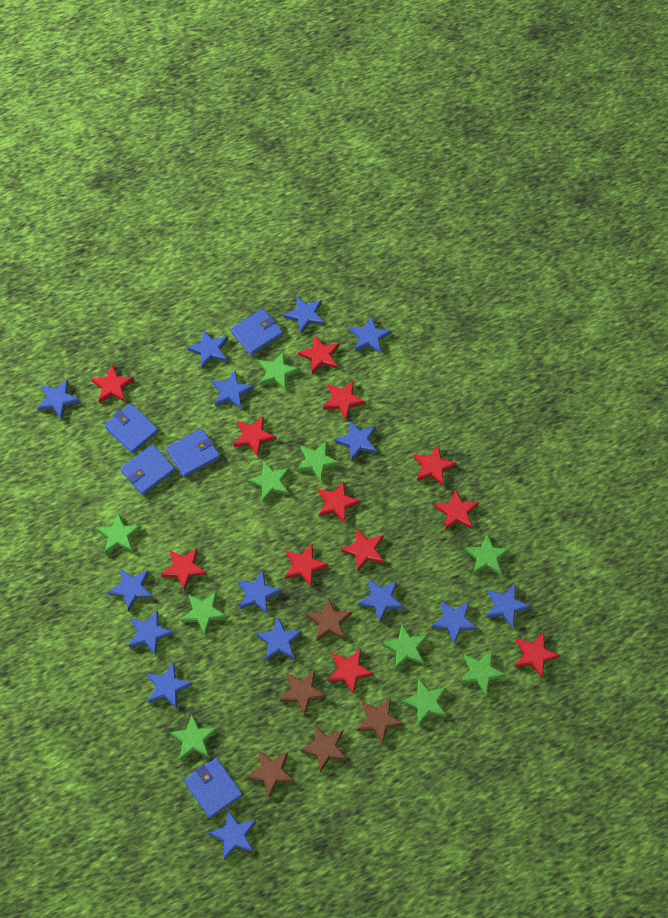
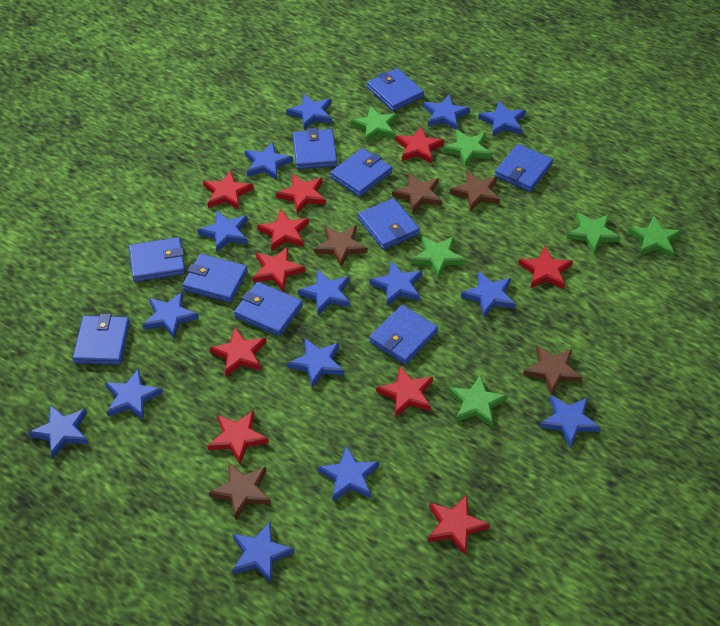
blue wallet: [105,404,159,454] [120,444,176,495] [166,429,220,478] [184,758,243,819] [231,309,283,356] = 5 -> [73,313,130,365] [129,237,185,282] [182,254,248,303] [234,282,303,336] [293,128,337,169] [330,148,392,197] [358,198,420,250] [367,68,424,111] [369,305,438,365] [494,144,553,192] = 10
green star: [96,513,141,555] [169,715,217,761] [181,592,227,636] [247,461,290,502] [259,352,300,391] [297,442,340,482] [382,625,428,668] [401,679,447,725] [460,651,506,696] [464,534,510,575] = 10 -> [351,106,398,142] [411,236,465,279] [443,130,492,167] [449,375,508,427] [567,212,621,254] [628,216,682,258] = 6
red star: [91,365,134,403] [161,549,207,591] [233,416,276,457] [285,543,328,587] [298,335,339,374] [318,482,361,523] [323,381,366,420] [328,649,374,695] [341,529,384,571] [414,445,457,486] [434,489,479,530] [515,633,560,678] = 12 -> [203,170,254,210] [207,411,269,464] [210,328,266,376] [252,247,306,291] [257,209,309,251] [276,174,326,214] [376,366,433,418] [395,126,444,164] [428,495,490,555] [518,246,573,289] = 10

